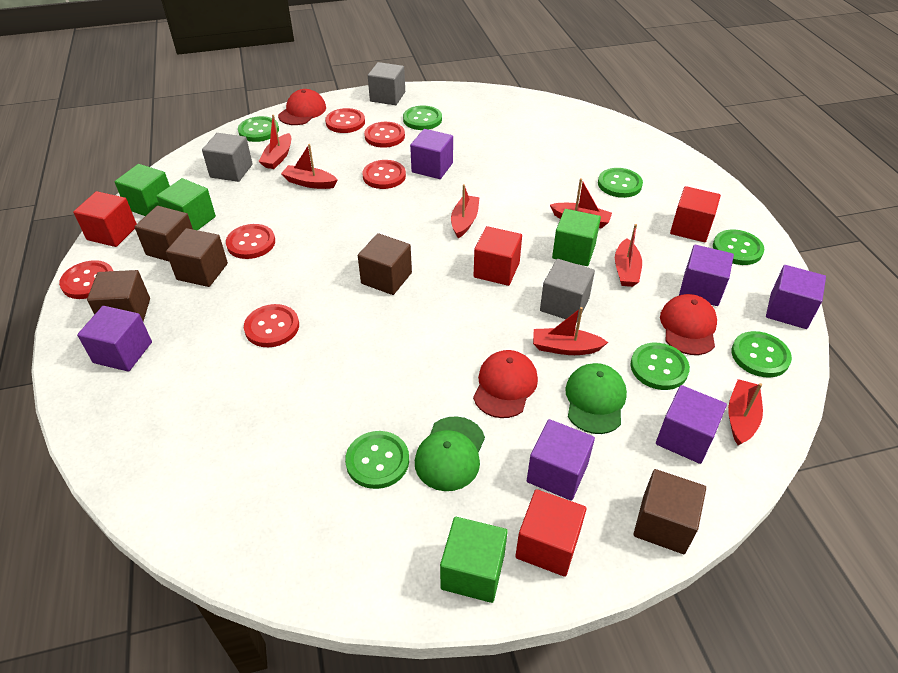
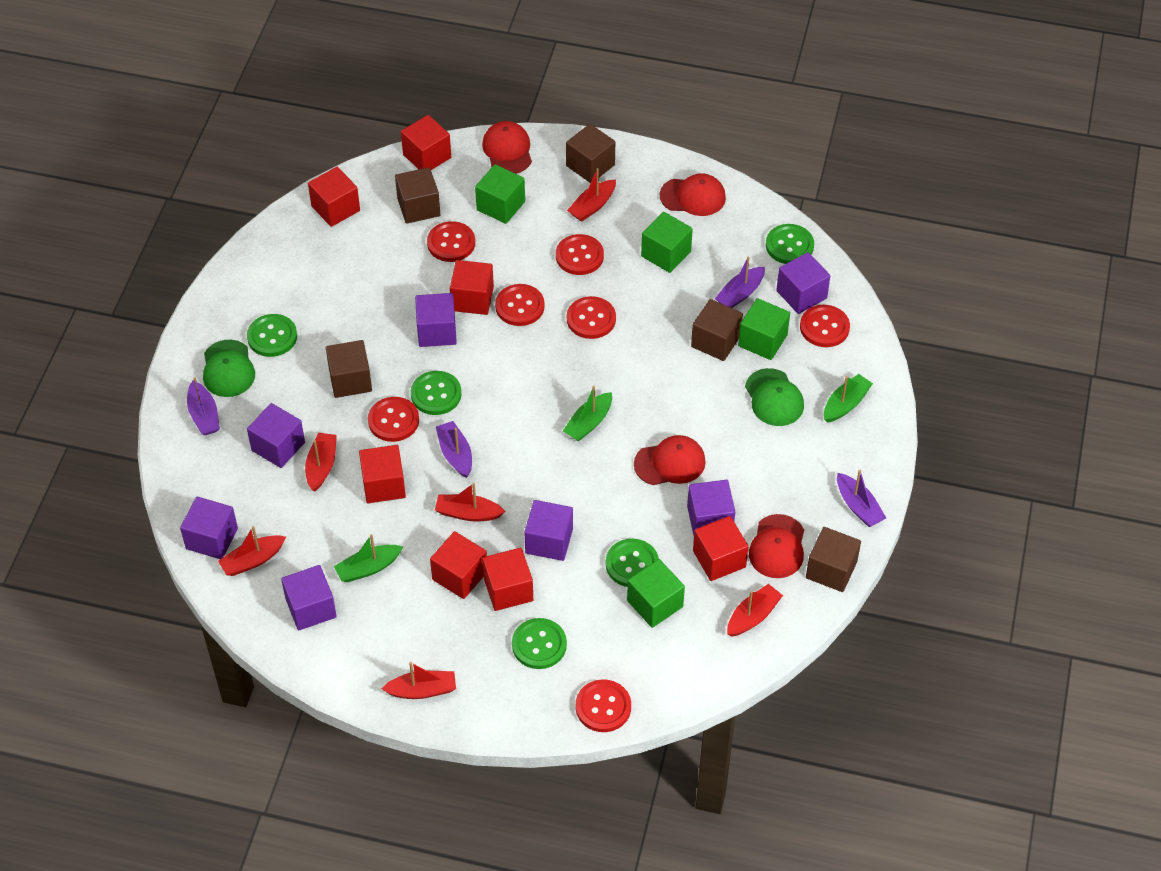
green boat: none = 0 -> [334,534,403,582] [563,386,612,442] [824,374,873,423] = 3
green button: [238,116,279,142] [345,431,409,489] [403,106,442,130] [598,168,643,198] [631,343,690,390] [713,230,764,265] [731,331,792,378] = 7 -> [247,314,297,357] [411,371,462,415] [512,618,567,669] [606,539,659,587] [766,224,814,264] = 5
grey cube: [202,133,253,182] [368,62,405,105] [540,259,595,323] = 3 -> none = 0
purple boat: none = 0 -> [187,377,220,435] [436,421,472,478] [715,256,765,308] [837,470,886,527] = 4
purple cube: [77,306,152,372] [410,129,453,179] [527,419,595,501] [656,385,727,464] [679,245,734,306] [766,265,826,329] = 6 -> [180,497,238,559] [247,403,305,468] [281,565,337,630] [415,293,457,347] [524,500,573,561] [687,480,735,536] [776,252,830,314] = 7
red boat: [258,115,291,169] [281,144,337,189] [451,184,480,238] [533,307,608,355] [550,178,612,229] [615,224,642,287] [728,379,763,445] = 7 -> [218,526,286,576] [305,433,337,492] [381,662,456,699] [435,483,506,522] [567,168,616,222] [727,584,783,637] = 6
red button: [59,260,113,299] [226,224,275,259] [244,304,299,347] [325,108,365,133] [362,160,406,189] [364,122,405,148] = 6 -> [368,397,419,442] [427,221,475,262] [495,284,545,326] [556,234,604,275] [567,296,616,339] [576,679,631,732] [800,305,850,347] = 7
red cap: [278,89,326,125] [473,350,538,418] [660,294,717,355] = 3 -> [482,121,532,174] [634,435,706,485] [660,173,726,216] [749,514,804,578] = 4
red cube: [73,191,137,247] [474,226,522,286] [515,489,587,577] [670,186,721,242] = 4 -> [308,167,360,227] [359,445,406,503] [401,115,451,170] [430,531,487,599] [450,260,494,315] [482,548,533,611] [693,516,749,581] = 7

